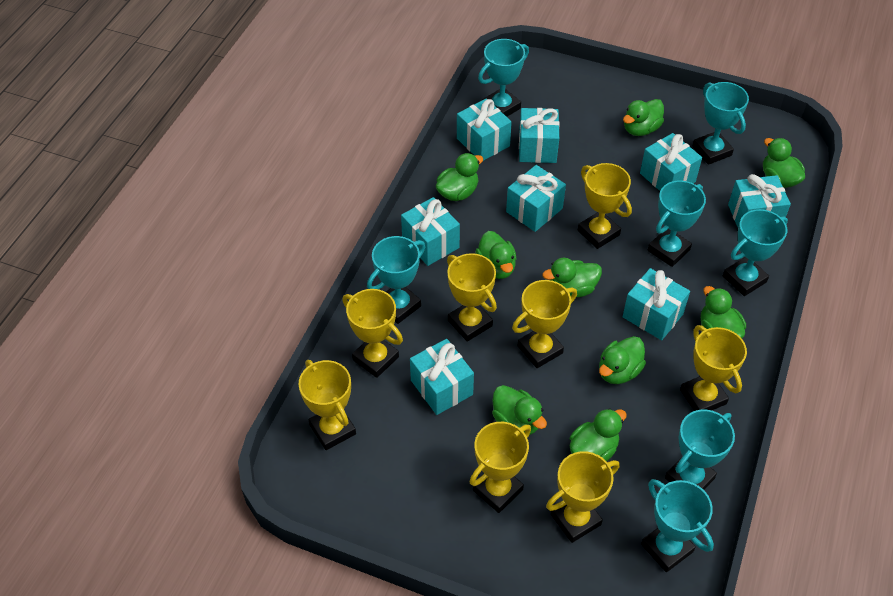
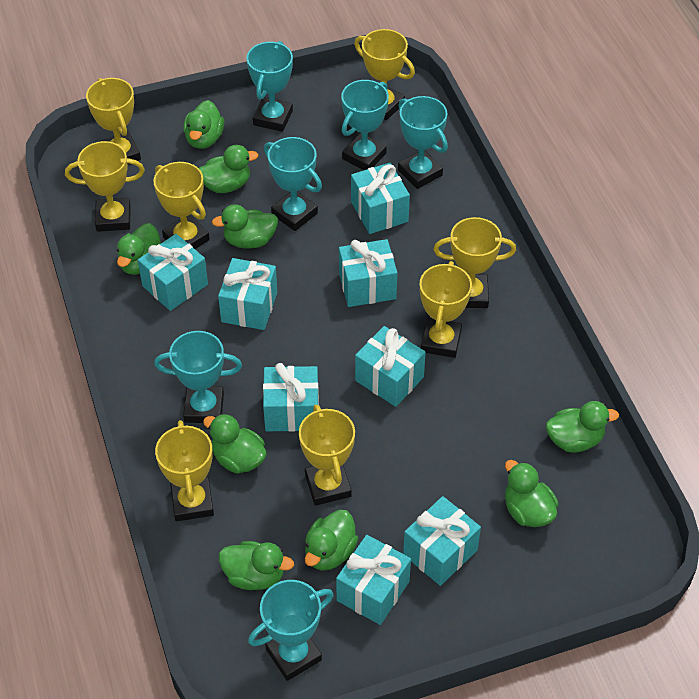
turquoise trophy: [367,236,425,324] [478,39,529,117] [641,479,714,572] [648,181,706,267] [665,410,735,490] [692,82,749,165] [723,209,788,296] = 7 -> [154,331,242,423] [247,41,293,132] [248,580,333,681] [264,137,322,231] [341,80,389,170] [398,96,448,189] = 6

